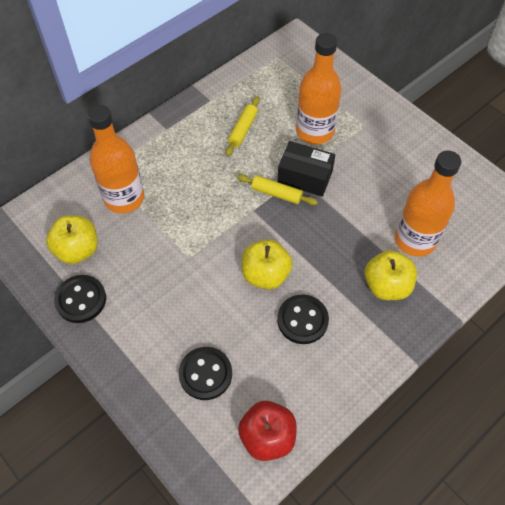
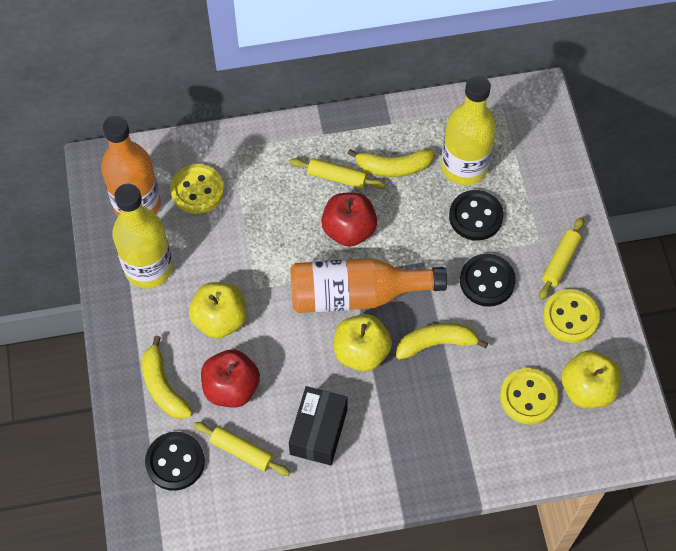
orange bottle: [87,105,144,213] [296,33,341,144] [395,150,461,257] = 3 -> [101,115,161,216] [290,258,447,313] = 2
red apple: [238,401,297,461] = 1 -> [201,350,260,408] [321,193,377,247] = 2
yellow banana: none = 0 -> [142,336,192,419] [347,149,435,177] [396,323,488,360] = 3
yellow bottle: none = 0 -> [112,184,173,289] [441,75,496,185] = 2
yellow button: none = 0 -> [170,164,224,214] [500,368,559,425] [543,289,600,343] = 3
yellow rolling pin: [226,96,260,156] [237,174,318,205] = 2 -> [194,422,290,476] [290,158,385,189] [539,217,584,300] = 3

